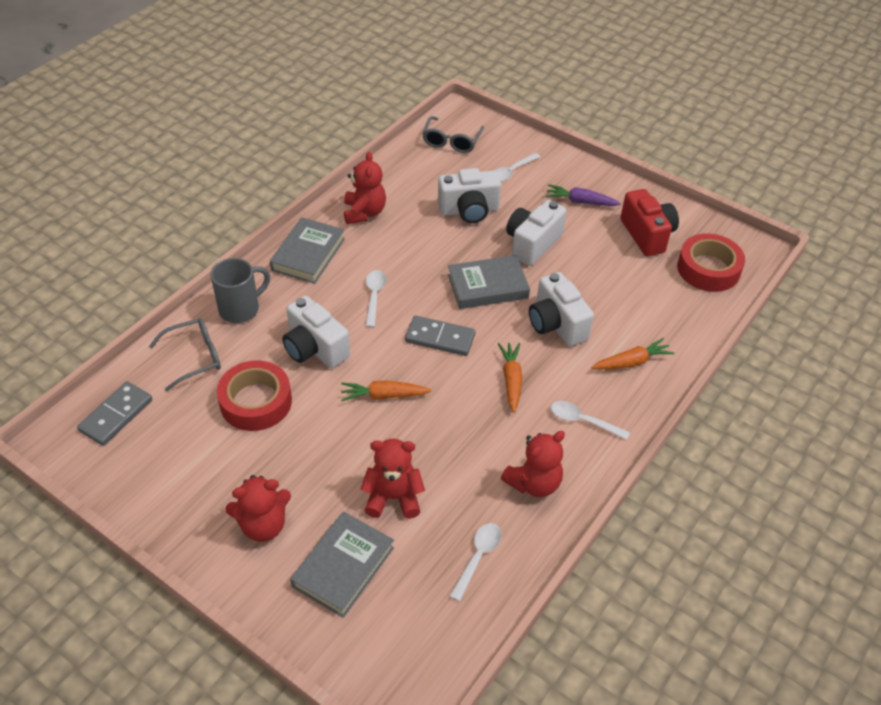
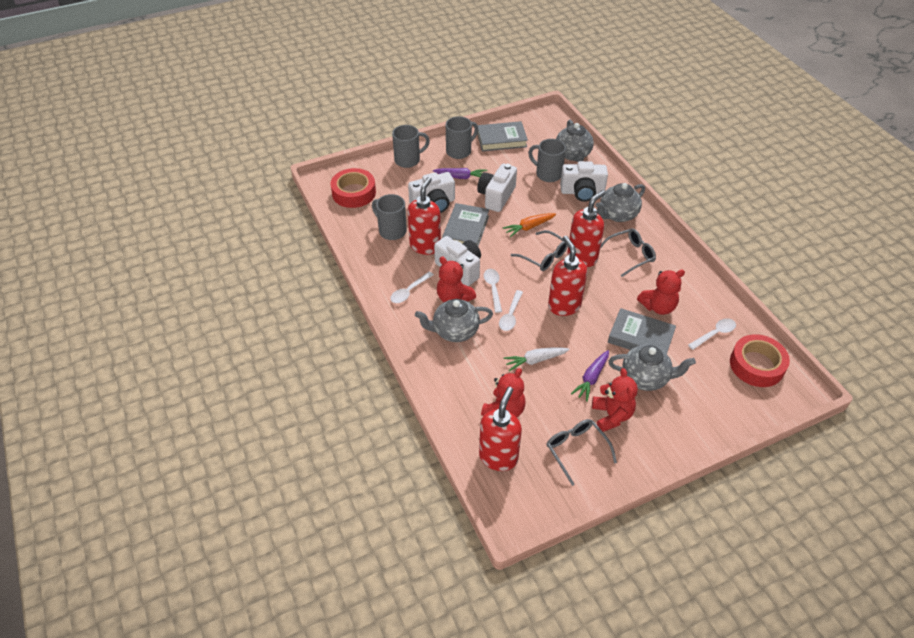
grey domino: [77,381,152,446] [405,316,475,356] = 2 -> none = 0
grey glasses: [149,318,221,391] [422,116,484,153] = 2 -> [511,230,568,271] [547,419,617,486] [600,228,656,277] = 3
grey mug: [210,258,270,323] = 1 -> [372,194,407,240] [392,125,430,168] [446,116,478,159] [528,139,566,182] = 4
grey teapot: none = 0 -> [415,299,493,342] [556,120,594,162] [595,183,645,222] [608,345,696,391] = 4
orange carrot: [341,380,431,401] [498,343,523,413] [592,338,674,370] = 3 -> [503,213,556,237] = 1
purple carrot: [545,184,621,206] = 1 -> [433,168,487,179] [571,350,609,402] = 2
red camera: [621,189,679,256] = 1 -> none = 0
red soap dispenser: none = 0 -> [407,177,441,255] [479,387,522,471] [548,236,587,316] [567,190,605,267] = 4
white carrot: none = 0 -> [503,348,570,371] = 1

